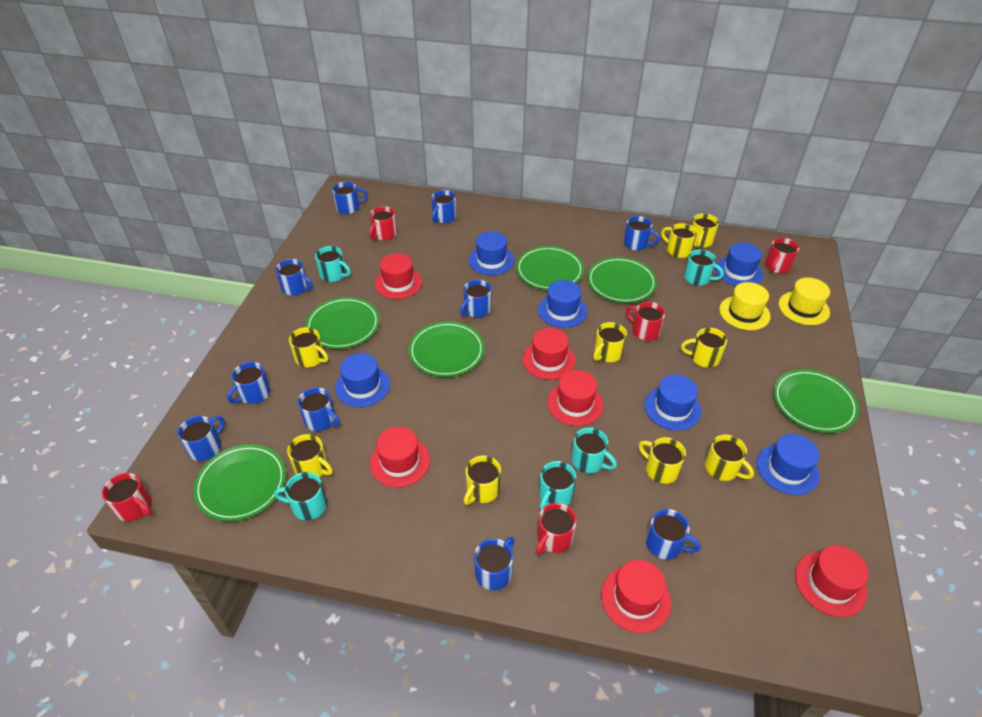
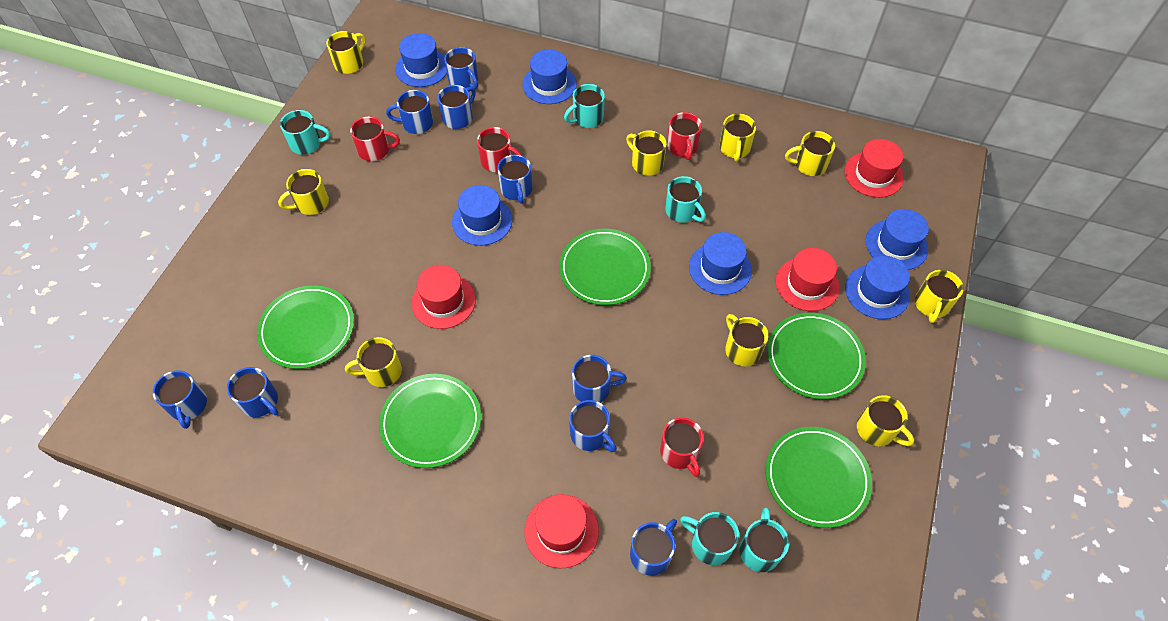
blue mug: [178,416,225,461] [227,362,270,404] [276,259,313,296] [298,387,340,431] [332,182,368,214] [431,190,456,223] [460,280,492,317] [474,537,515,591] [624,216,660,251] [646,509,701,560] = 10 -> [153,370,207,429] [227,367,279,417] [386,90,433,134] [438,85,476,129] [444,47,478,89] [497,155,533,204] [569,400,617,452] [572,355,627,403] [630,519,677,576] = 9
green plate: [193,444,286,521] [305,297,380,349] [408,321,485,377] [516,246,584,290] [587,257,657,303] [773,369,859,433] = 6 -> [257,285,354,369] [379,374,481,468] [559,229,651,305] [765,427,872,528] [767,313,866,399] = 5
red hat: [370,427,430,487] [375,253,422,299] [523,328,576,380] [547,370,603,426] [601,560,671,633] [795,545,869,617] = 6 -> [411,265,476,329] [524,494,599,569] [776,248,840,311] [844,139,904,198] = 4
red mug: [102,473,152,521] [369,206,397,240] [536,503,577,555] [626,302,665,341] [765,238,799,273] = 5 -> [350,117,400,161] [477,127,522,172] [660,417,704,477] [667,112,702,160] = 4
yellow hat: [719,282,771,330] [779,278,830,325] = 2 -> none = 0

